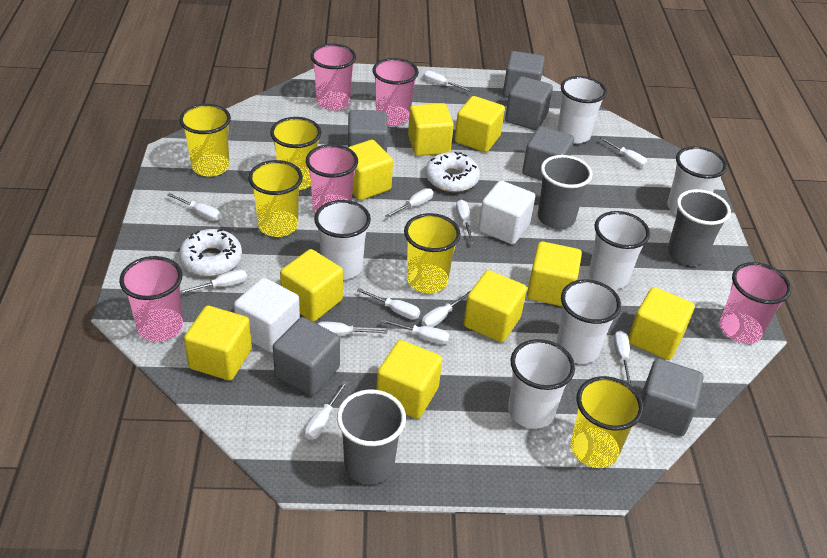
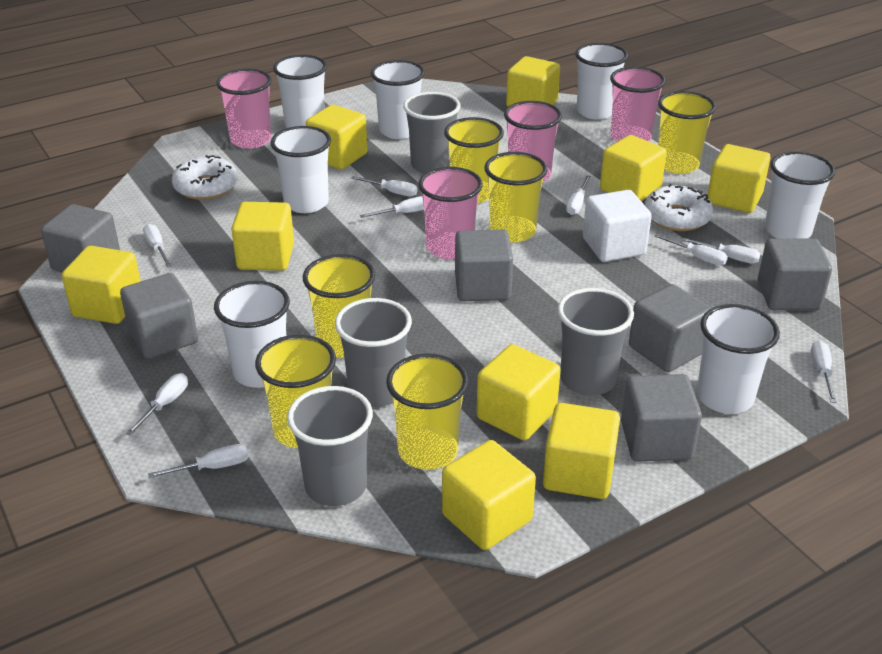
grey cup: [337,389,406,484] [538,155,593,229] [668,189,731,265] = 3 -> [287,386,373,506] [335,298,412,407] [403,92,460,174] [558,288,634,396] = 4
pink cup: [119,256,183,342] [306,144,358,213] [311,44,356,111] [373,58,419,126] [720,262,791,344] = 5 -> [216,69,272,149] [418,167,483,259] [504,101,562,183] [610,66,666,142] = 4
white cube: [234,278,300,353] [478,180,535,244] = 2 -> [583,190,652,262] = 1
white cup: [314,200,371,279] [508,339,575,429] [556,279,621,364] [557,76,607,144] [589,211,650,289] [667,146,727,215] = 6 -> [214,281,290,388] [270,126,331,213] [273,55,327,128] [371,60,425,139] [575,43,628,120] [697,304,780,414] [765,151,835,239] = 7
white screwdriver: [167,193,220,221] [180,269,247,294] [305,381,348,440] [317,322,388,336] [357,288,420,320] [380,319,450,344] [385,188,434,218] [421,290,471,327] [423,71,471,91] [456,200,474,244] [599,137,647,167] [614,331,632,386] = 12 -> [126,373,188,436] [143,224,172,267] [148,444,249,478] [351,176,418,196] [360,196,424,218] [566,175,591,215] [654,234,728,266] [682,238,760,264] [811,341,837,403] = 9
yellow cup: [179,104,231,177] [248,160,303,237] [270,117,321,190] [404,213,461,293] [571,376,644,468] = 5 -> [255,335,336,448] [302,254,375,358] [386,353,469,470] [444,117,504,203] [484,152,547,242] [658,91,716,174] = 6

